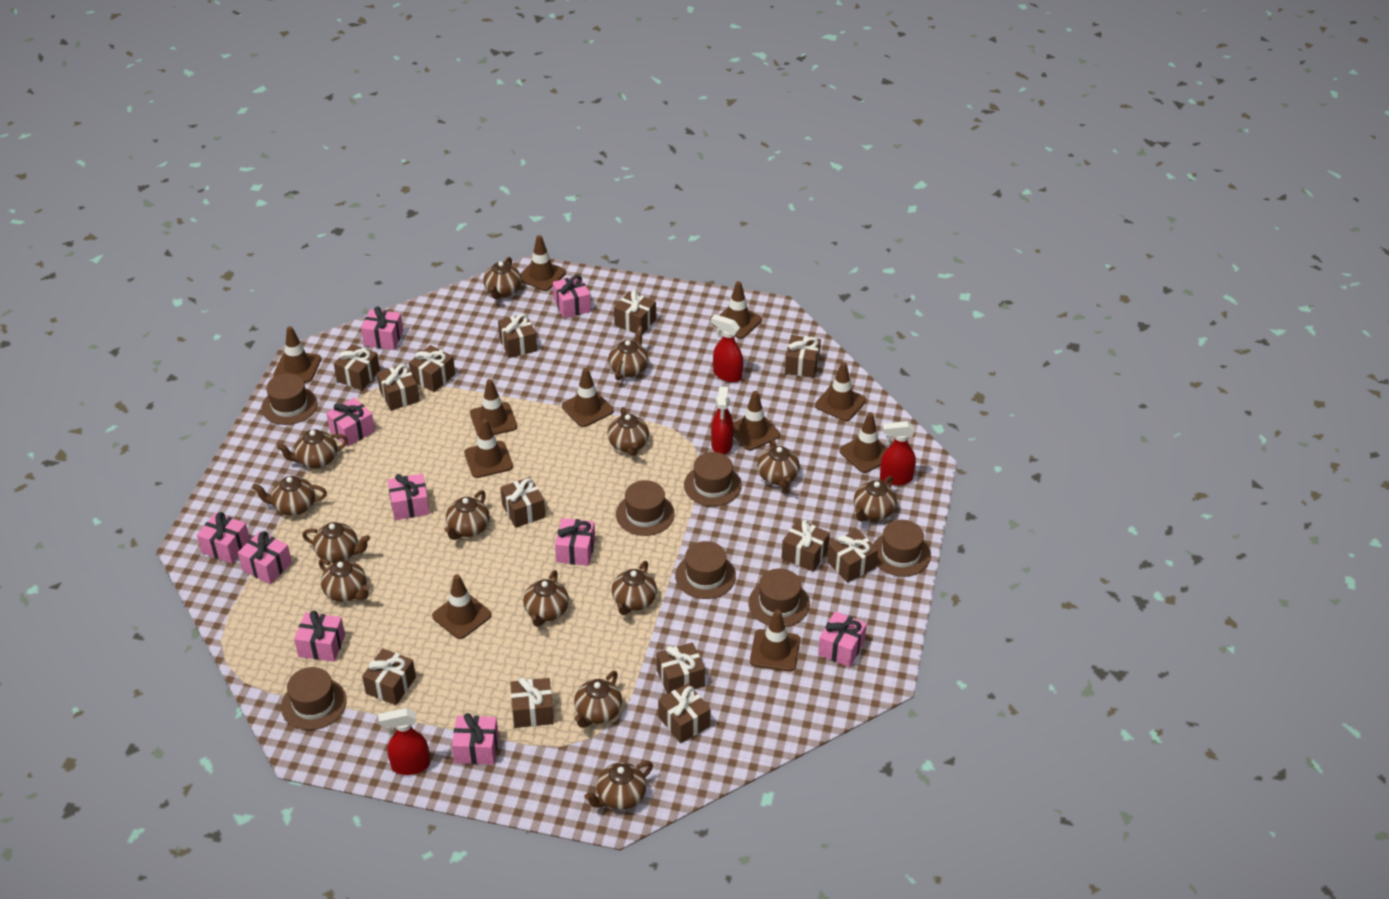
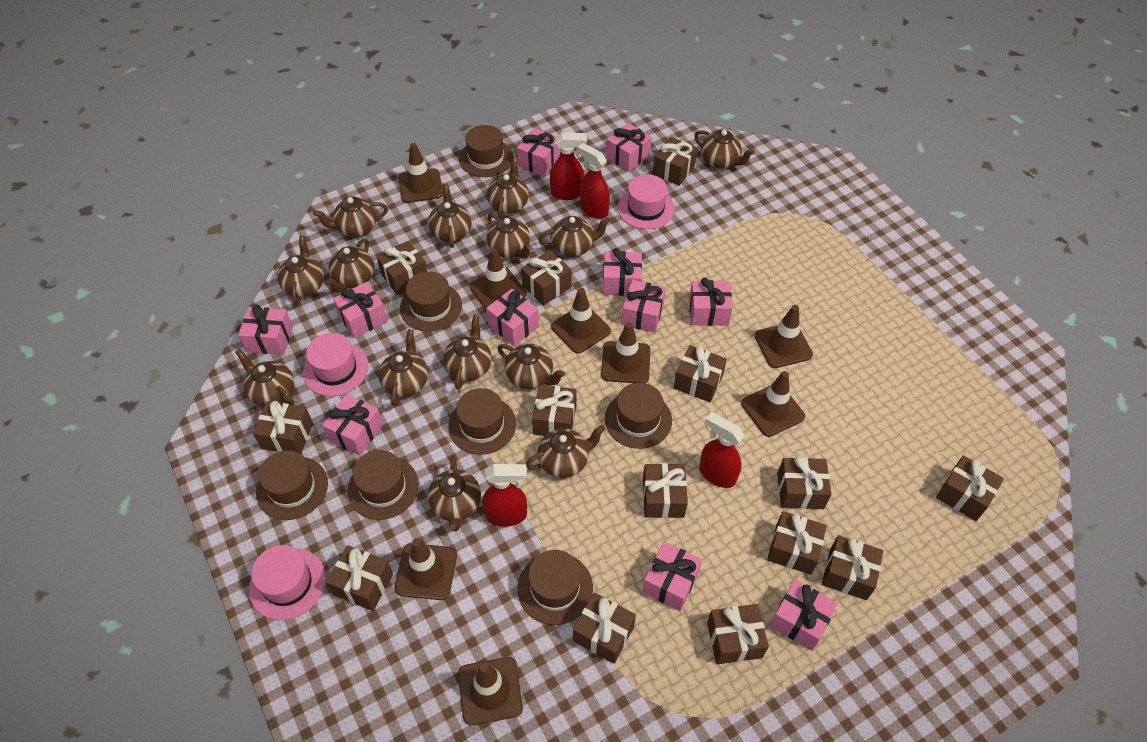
brown gift: [334,344,380,390] [362,648,416,705] [377,364,419,411] [409,345,455,392] [498,314,537,358] [500,477,545,528] [510,677,554,728] [614,290,656,335] [657,643,705,694] [658,683,710,743] [782,520,830,572] [785,335,821,378] [827,529,878,583] = 13 -> [253,401,313,454] [326,545,393,611] [376,241,427,295] [521,250,571,305] [532,384,577,436] [573,593,636,664] [643,463,688,518] [653,137,697,186] [674,345,727,402] [707,604,769,664] [767,511,827,575] [777,456,832,509] [822,535,883,600] [936,455,1004,521] = 14
brown traffic cone: [273,326,321,382] [432,574,492,639] [464,419,513,478] [470,379,517,435] [520,235,566,291] [562,368,614,427] [713,281,762,339] [733,391,780,451] [750,610,800,671] [815,362,866,421] [839,412,888,473] = 11 -> [395,538,457,600] [399,143,443,203] [458,657,523,726] [470,249,526,311] [551,288,611,354] [601,322,650,383] [741,371,805,437] [755,305,813,368] = 8
pink gift: [197,512,250,563] [238,531,292,584] [294,611,345,662] [326,398,375,447] [361,306,403,350] [388,474,430,520] [452,713,499,765] [553,275,591,318] [555,518,595,566] [818,611,867,667] = 10 -> [238,305,293,355] [322,394,383,456] [333,282,388,338] [486,289,539,346] [517,128,560,176] [603,248,642,296] [606,123,652,172] [621,280,666,333] [642,542,702,611] [689,278,733,326] [770,579,838,651] = 11
pink hat: none = 0 -> [249,545,326,620] [303,333,369,396] [618,174,675,229] = 3

